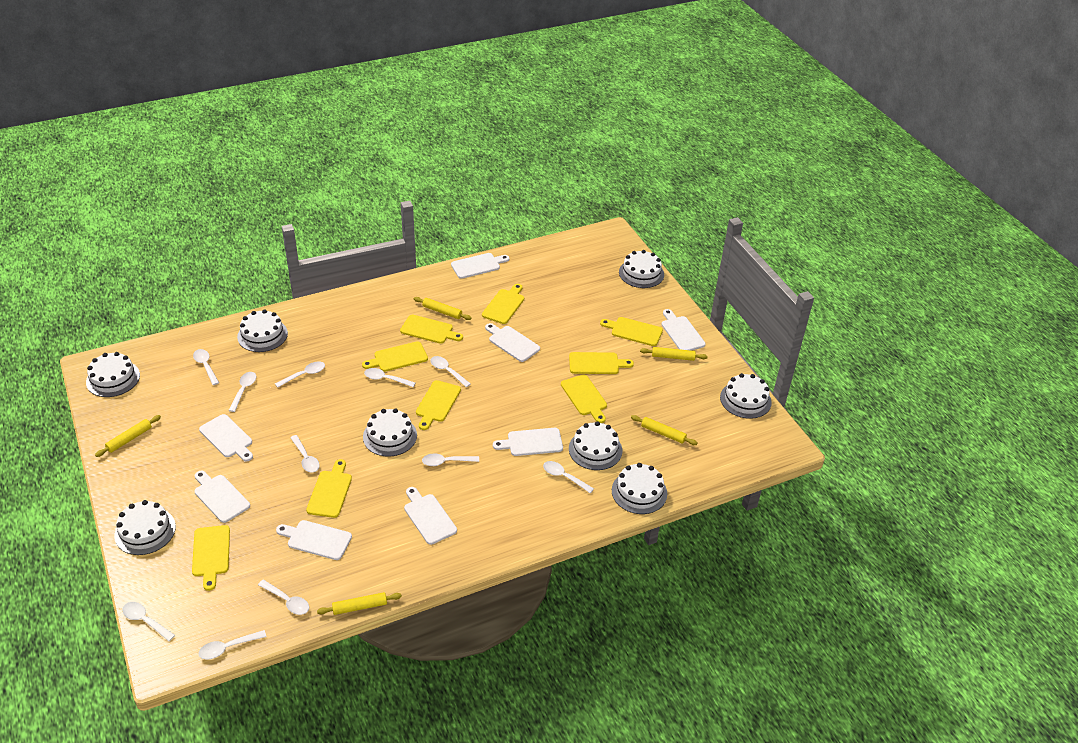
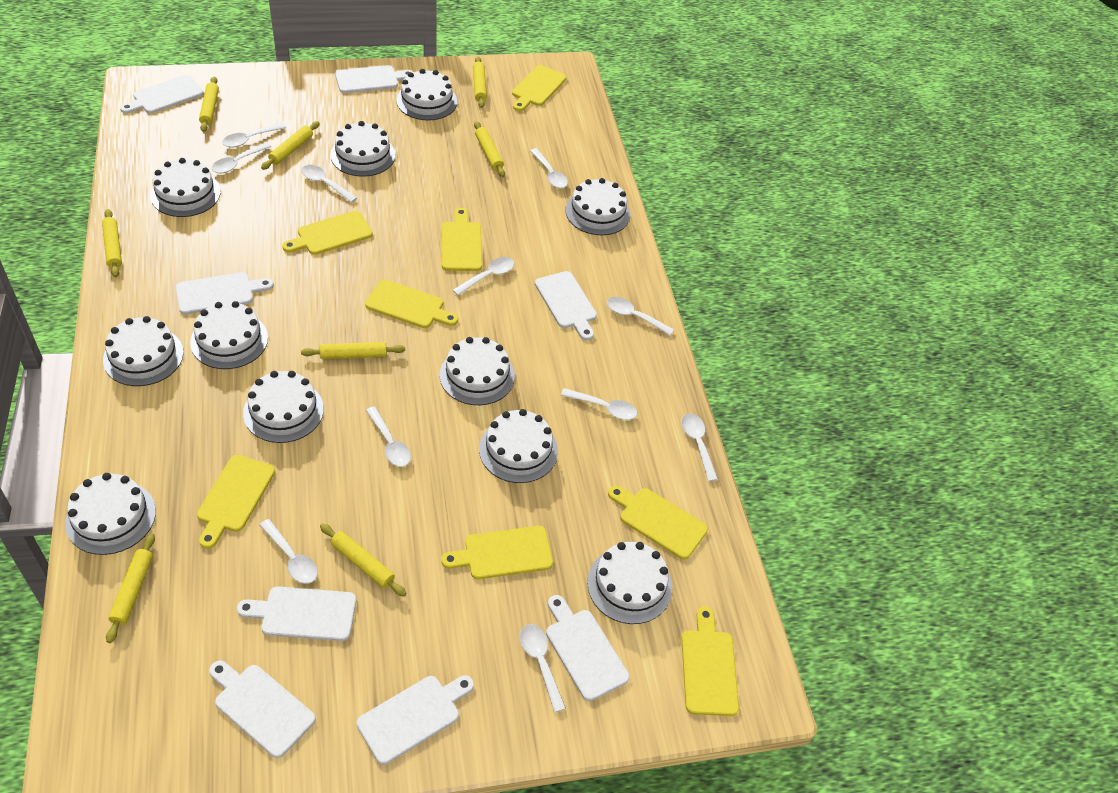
white cake: [86,352,140,397] [114,500,176,555] [237,309,288,352] [363,409,417,457] [569,421,622,470] [612,463,667,514] [619,250,664,288] [720,373,772,419] = 8 -> [65,473,156,555] [103,316,184,386] [150,158,221,217] [190,301,268,369] [243,371,324,443] [330,121,395,177] [396,69,457,120] [440,337,515,405] [479,409,558,483] [566,178,631,235] [587,542,672,624] = 11
yellow cutting board: [192,525,230,591] [306,459,352,518] [362,341,428,372] [400,315,463,344] [416,380,461,430] [482,284,524,324] [561,375,607,423] [569,352,634,374] [600,317,663,346] = 9 -> [197,455,275,549] [282,211,373,255] [365,279,458,328] [441,526,553,579] [442,208,482,271] [512,65,566,111] [608,486,708,560] [682,607,739,716] = 8
yellow rolling pin: [95,415,161,457] [317,592,402,615] [414,297,471,320] [631,415,698,445] [640,347,708,361] = 5 -> [102,209,122,278] [106,533,155,643] [199,76,219,132] [261,121,320,170] [301,342,405,359] [320,523,406,597] [473,56,487,108] [474,121,505,177] = 8

